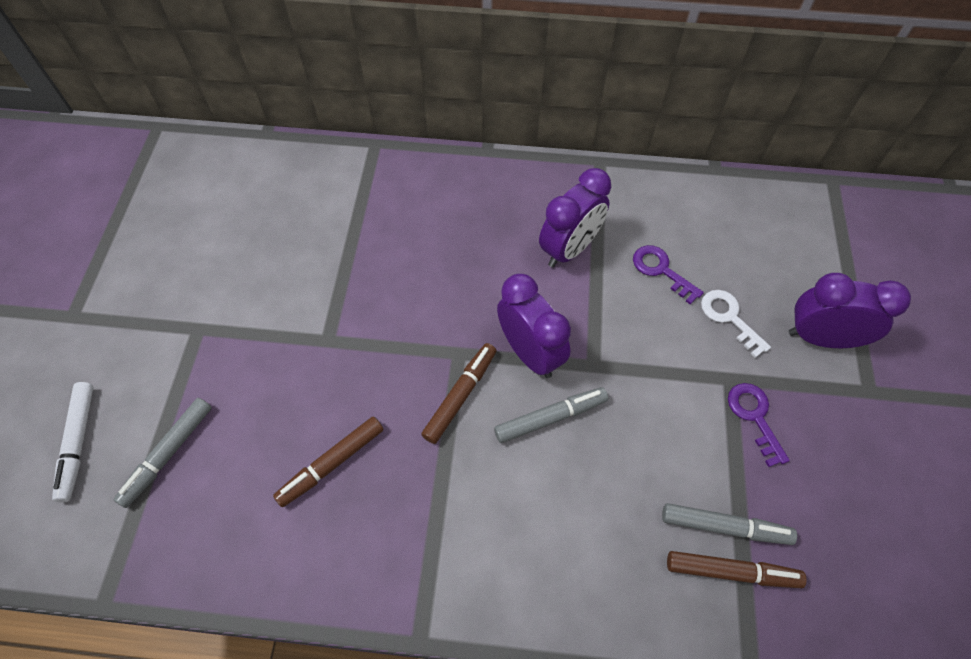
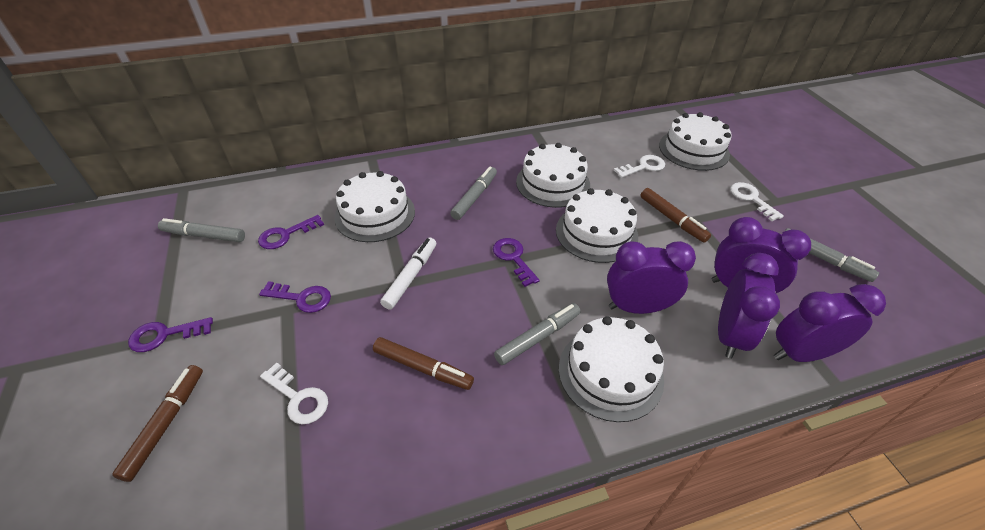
grey marker: [114,398,212,508] [494,387,608,443] [662,503,797,545] = 3 -> [158,218,245,242] [450,167,497,220] [494,303,581,365] [785,228,879,282] = 4
purple clock: [497,274,571,378] [539,168,611,268] [789,273,911,348] = 3 -> [607,241,696,314] [712,217,811,293] [718,253,780,358] [774,284,886,362] = 4
purple key: [633,245,704,305] [728,383,790,467] = 2 -> [128,317,213,352] [258,215,324,249] [259,281,331,313] [493,238,540,287] = 4
white cake: none = 0 -> [334,171,415,242] [516,143,590,208] [556,188,638,263] [559,316,664,422] [659,112,732,171] = 5
white key: [701,290,771,358] = 1 -> [260,362,328,424] [614,155,665,178] [730,182,784,221] = 3

